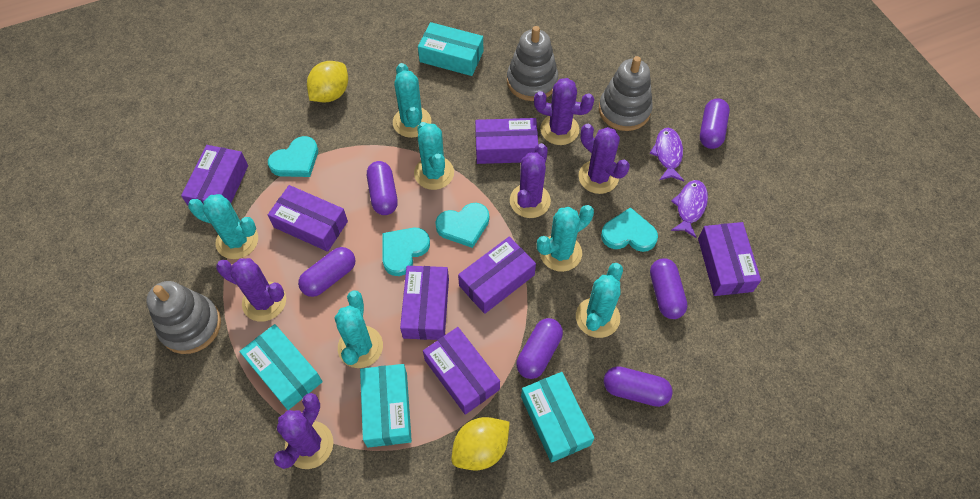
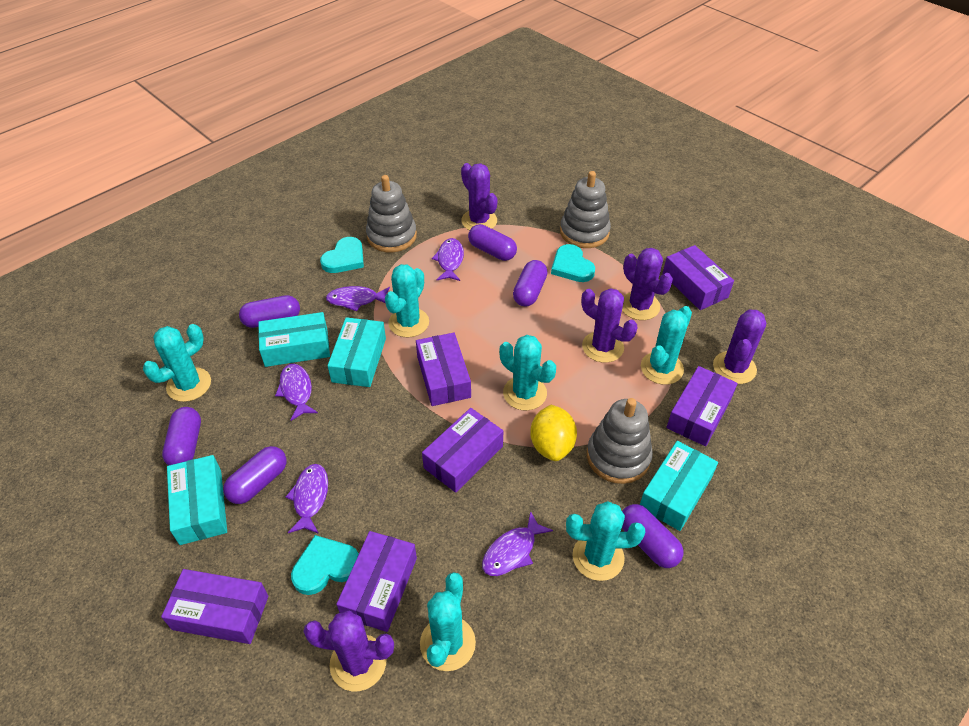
purple box: [181,145,248,205] [268,185,348,252] [400,266,449,340] [423,327,500,415] [458,236,536,314] [475,118,538,164] [698,222,761,296] = 7 -> [161,569,268,644] [336,531,417,632] [416,333,471,406] [422,408,503,493] [663,245,734,310] [667,366,738,446] = 6
purple fish: [650,128,684,181] [671,180,708,238] = 2 -> [275,364,318,421] [286,464,328,534] [326,286,390,312] [432,238,464,281] [482,511,553,576] = 5
turquoise heart: [268,136,318,177] [383,228,430,276] [435,203,489,248] [601,207,658,252] = 4 -> [291,535,359,595] [320,237,364,273] [551,244,595,282] = 3
yellow lemon: [307,61,348,103] [451,417,510,470] = 2 -> [530,405,577,461] = 1

